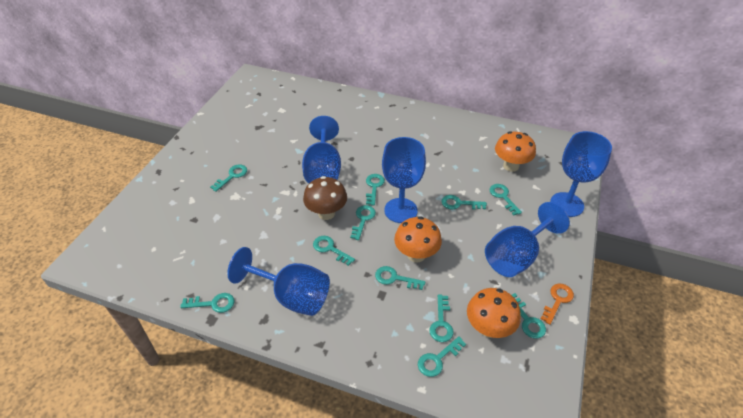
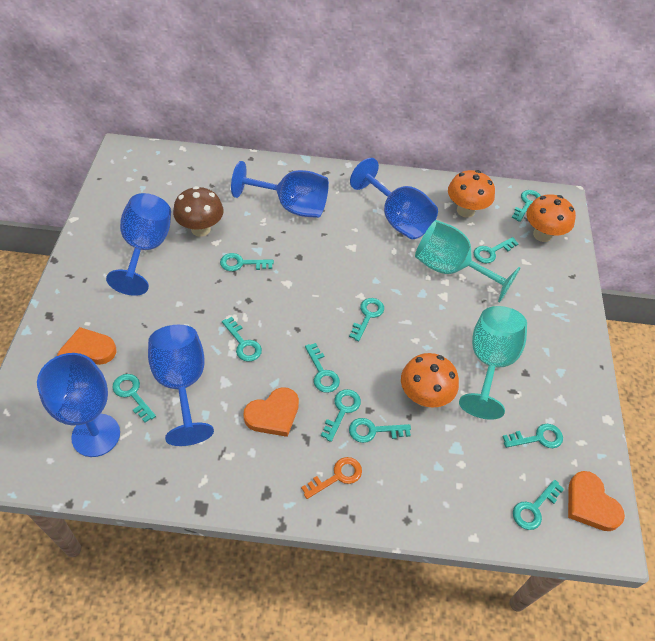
orange heart: none = 0 -> [57,327,116,365] [243,387,299,437] [568,471,625,531] = 3
turquoise goblet: none = 0 -> [415,220,520,303] [459,306,527,420] = 2

